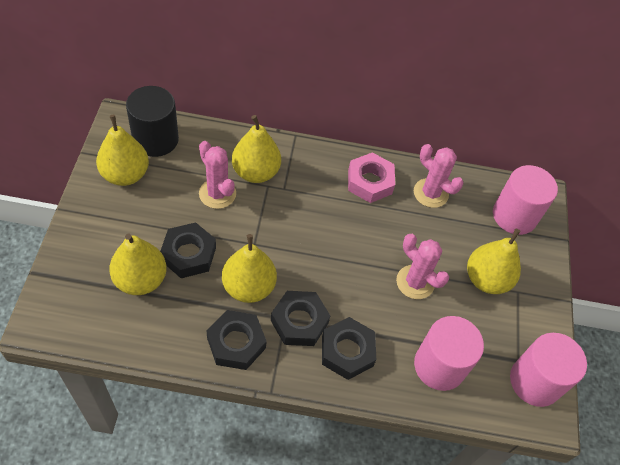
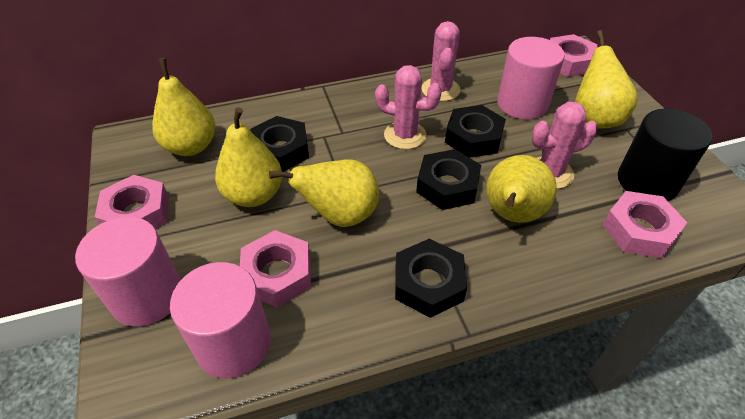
pink nut: [348,152,395,203] = 1 -> [95,175,169,229] [240,230,311,307] [550,34,597,77] [603,191,687,258] = 4

